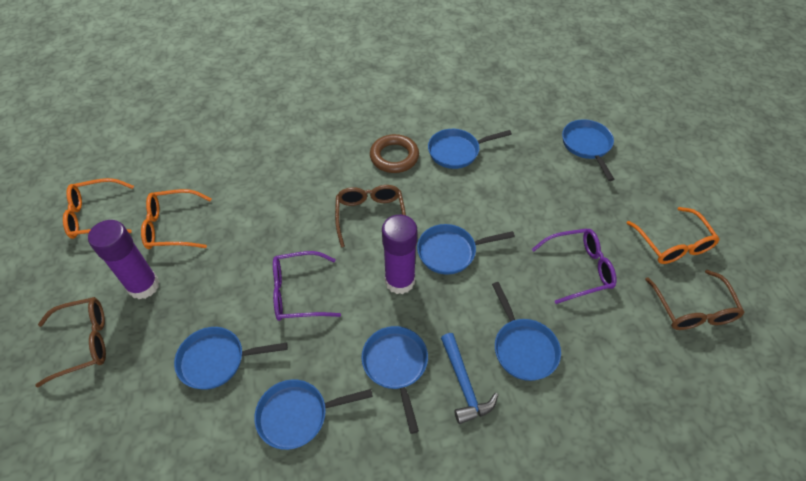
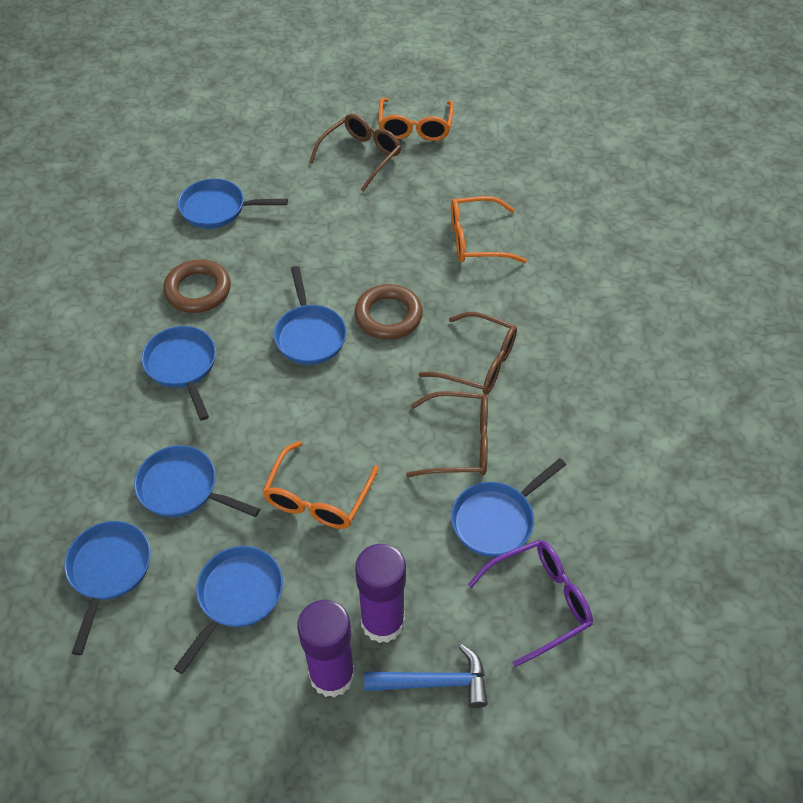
brown ring: [370,134,419,173] = 1 -> [163,259,231,313] [355,284,423,340] = 2
purple glasses: [273,251,341,321] [532,228,617,304] = 2 -> [468,540,593,667] = 1

